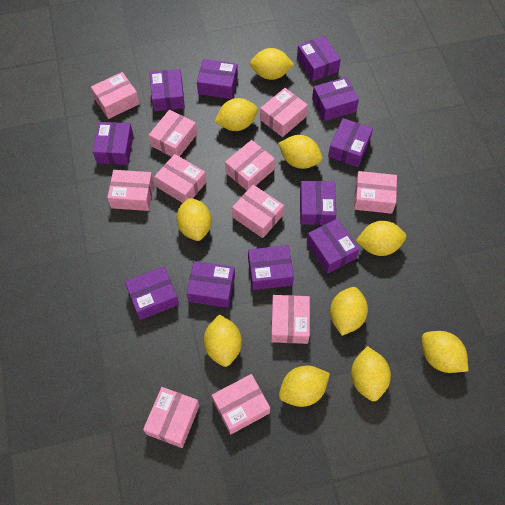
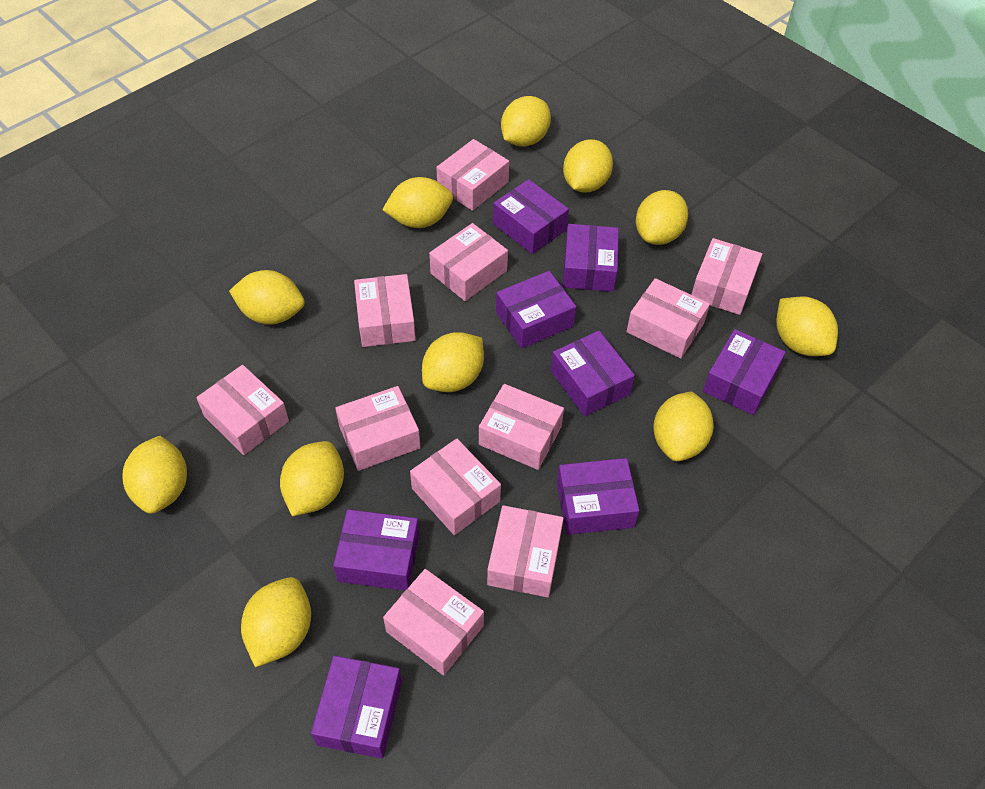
purple box: [93,122,134,165] [125,266,179,320] [150,69,185,111] [187,261,235,308] [197,59,238,99] [248,245,294,290] [297,36,341,81] [300,181,336,225] [307,218,359,274] [312,77,359,121] [328,118,373,167] = 11 -> [311,656,402,759] [333,509,420,591] [493,179,569,254] [496,271,576,349] [551,331,635,416] [557,458,640,535] [563,224,619,292] [703,329,786,415] = 8
yellow lemon: [176,198,211,241] [204,314,242,367] [214,98,258,131] [250,48,294,80] [278,135,322,169] [279,366,330,407] [330,287,368,336] [351,346,391,401] [356,221,406,256] [422,331,468,373] = 10 -> [123,436,187,514] [229,270,305,325] [241,577,311,667] [280,441,344,516] [382,177,453,228] [422,332,484,392] [501,96,551,147] [563,139,613,192] [636,190,688,245] [653,392,714,461] [776,296,838,356] = 11

